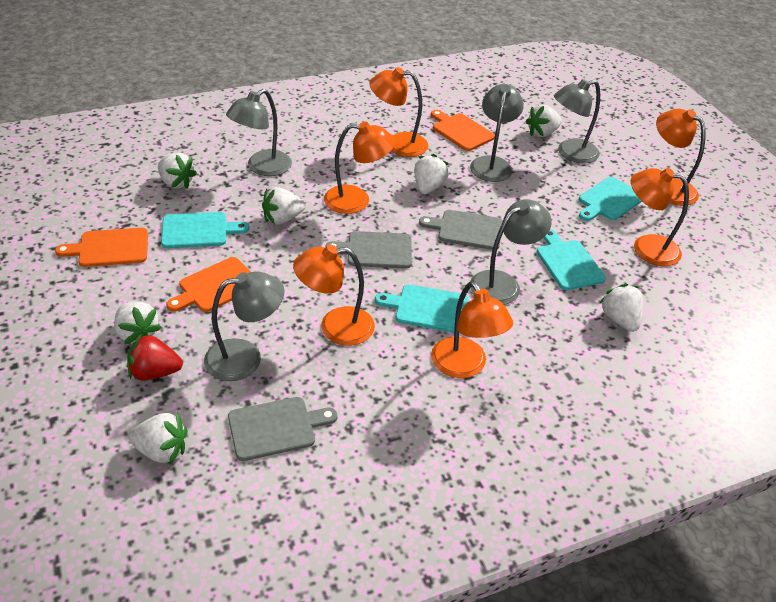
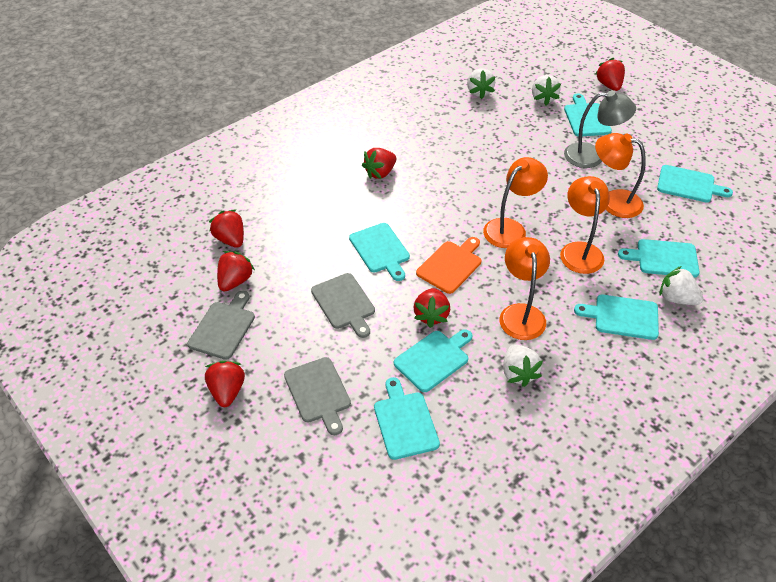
grey lamp: [204,271,284,381] [226,89,292,176] [470,84,524,182] [470,199,552,305] [554,79,600,163] = 5 -> [564,90,636,168] = 1
orange cutting board: [55,228,148,267] [166,257,251,312] [431,110,495,151] = 3 -> [416,237,481,294] = 1
orange lamp: [293,244,375,346] [324,121,395,214] [369,67,428,157] [431,281,513,378] [631,168,689,266] [656,109,706,206] = 6 -> [483,157,548,248] [500,237,550,340] [560,176,610,274] [595,133,646,218] = 4
red strawberry: [127,333,183,381] = 1 -> [205,361,245,407] [209,210,244,248] [217,251,255,292] [362,148,396,179] [414,288,450,328] [595,58,625,91] = 6
turquoise cutting board: [161,212,249,248] [375,285,468,333] [537,229,606,290] [579,177,642,221] = 4 -> [349,223,410,281] [374,377,440,460] [394,329,472,392] [564,93,612,137] [574,295,659,340] [618,239,699,278] [657,165,733,202] = 7
white strawberry: [114,301,162,344] [128,412,187,464] [158,153,197,189] [262,187,305,225] [414,154,449,194] [525,105,562,137] [600,284,643,332] = 7 -> [467,68,495,99] [503,344,543,387] [532,75,561,105] [660,266,703,305] = 4

